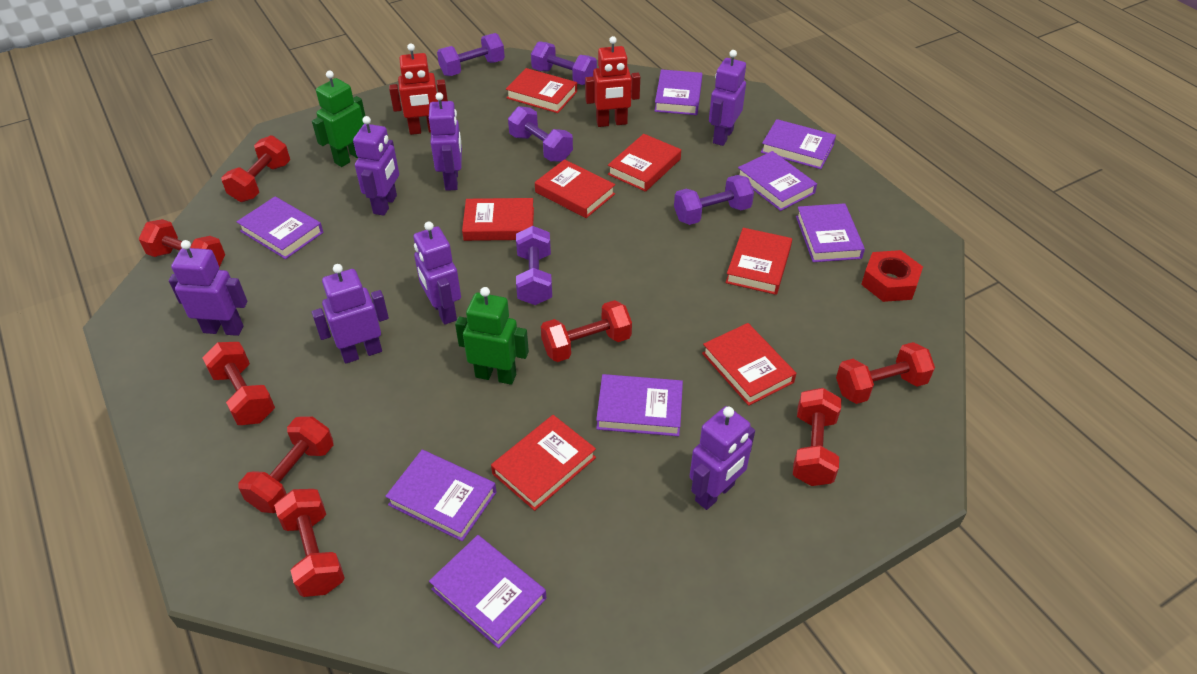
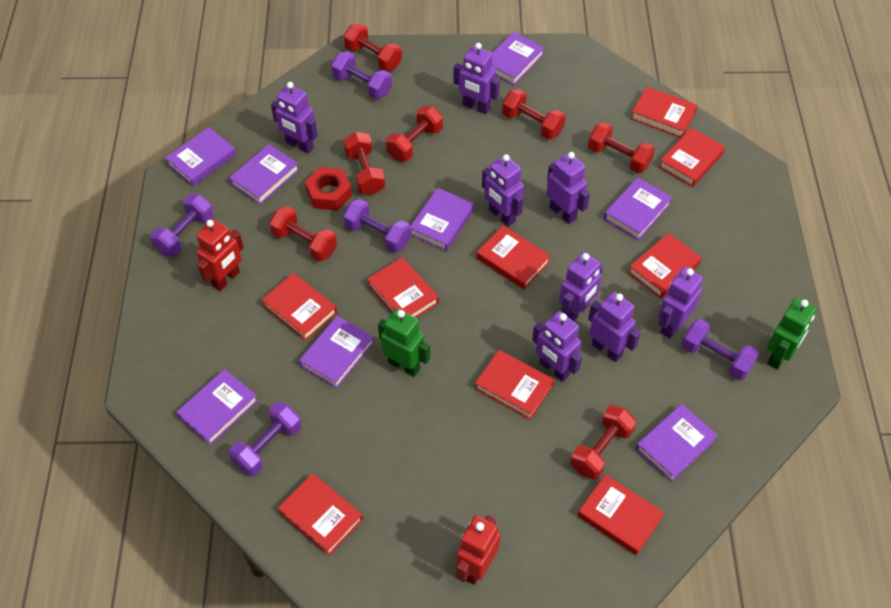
purple robot: [169,240,247,336] [312,264,389,364] [353,116,399,216] [413,221,461,325] [429,92,462,191] [690,406,755,510] [709,50,746,146] = 7 -> [271,82,318,153] [454,43,500,114] [482,154,524,227] [532,311,582,382] [546,152,590,224] [559,252,603,321] [588,292,641,362] [658,267,703,338] = 8
red book: [462,198,534,241] [491,415,596,511] [506,68,577,113] [535,159,615,218] [608,134,681,192] [702,323,796,406] [726,228,792,295] = 7 -> [262,273,337,341] [278,473,363,555] [367,257,439,318] [475,350,554,420] [477,225,551,289] [578,474,664,555] [628,233,702,298] [630,86,698,138] [659,128,725,187] = 9
red dumbbell: [139,219,225,267] [203,342,275,425] [221,135,290,202] [238,416,334,513] [274,489,345,597] [541,300,632,362] [793,388,841,486] [836,342,935,404] = 8 -> [269,206,337,261] [343,132,385,195] [344,23,402,71] [386,106,443,162] [502,89,566,140] [570,405,636,480] [588,122,655,173] = 7

